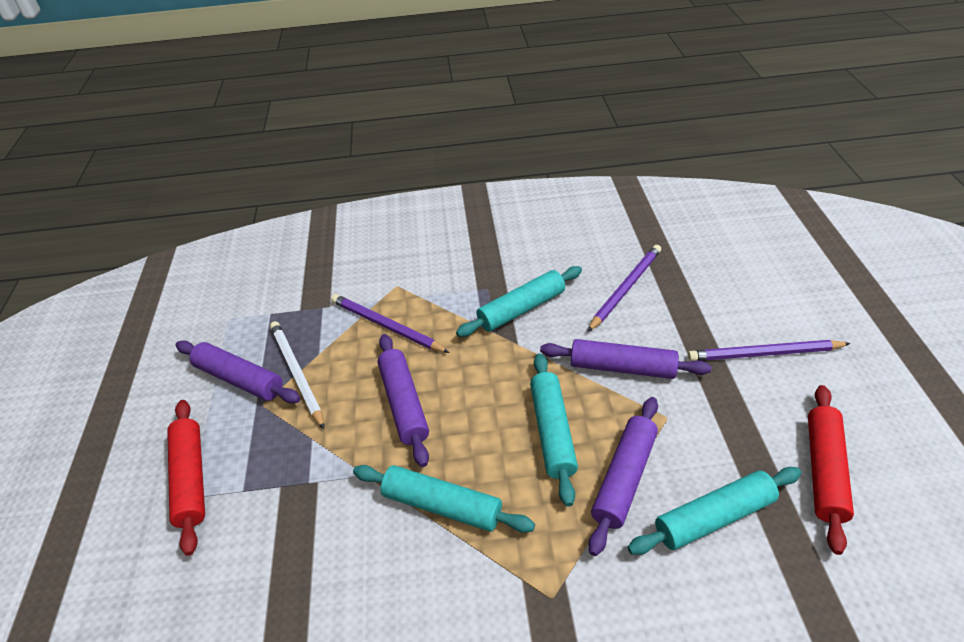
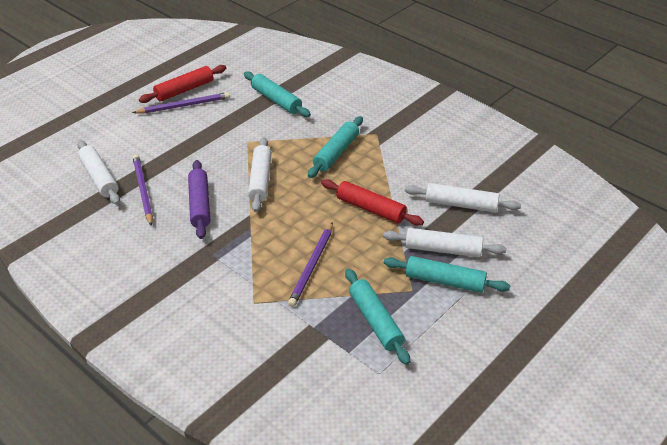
purple rolling pin: [175,340,301,404] [378,334,429,467] [540,339,711,379] [588,397,658,556] = 4 -> [188,160,210,239] = 1
white pencil: [270,321,324,429] = 1 -> none = 0
white rolling pin: none = 0 -> [77,140,120,205] [248,137,272,212] [383,228,506,257] [405,183,521,212] = 4

